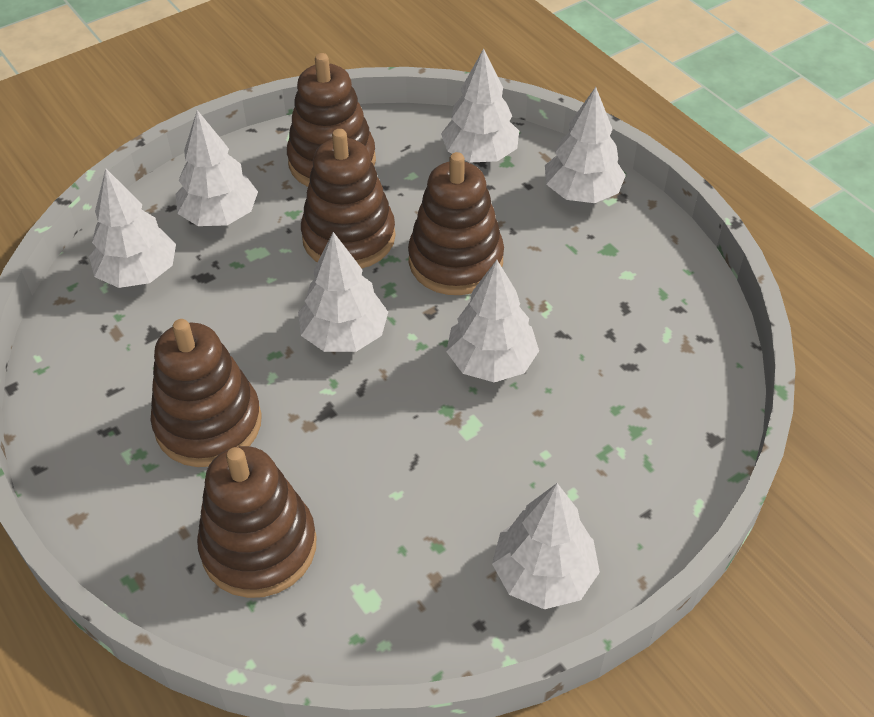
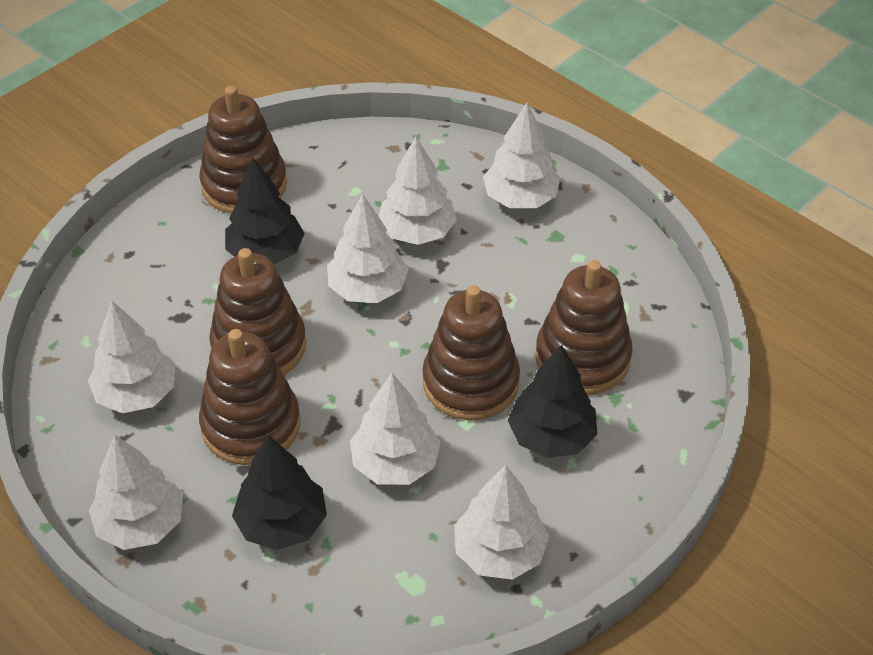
black tree: none = 0 -> [225,158,305,264] [232,435,327,550] [508,345,597,458] = 3

